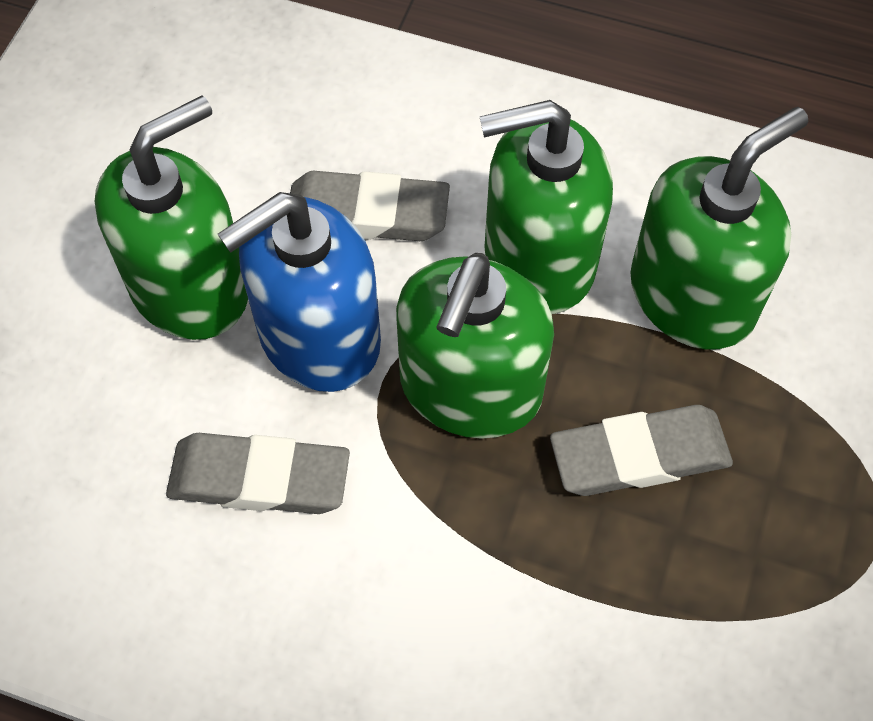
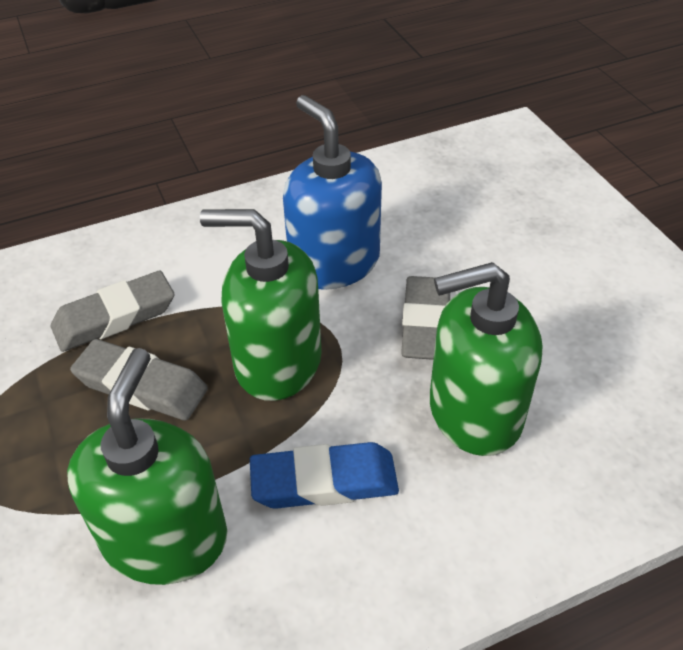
blue eraser: none = 0 -> [250,442,399,509] = 1
green soap dispenser: [95,95,248,340] [396,253,554,439] [480,100,613,314] [630,107,808,350] = 4 -> [67,348,227,585] [200,209,322,401] [430,262,542,456] = 3

